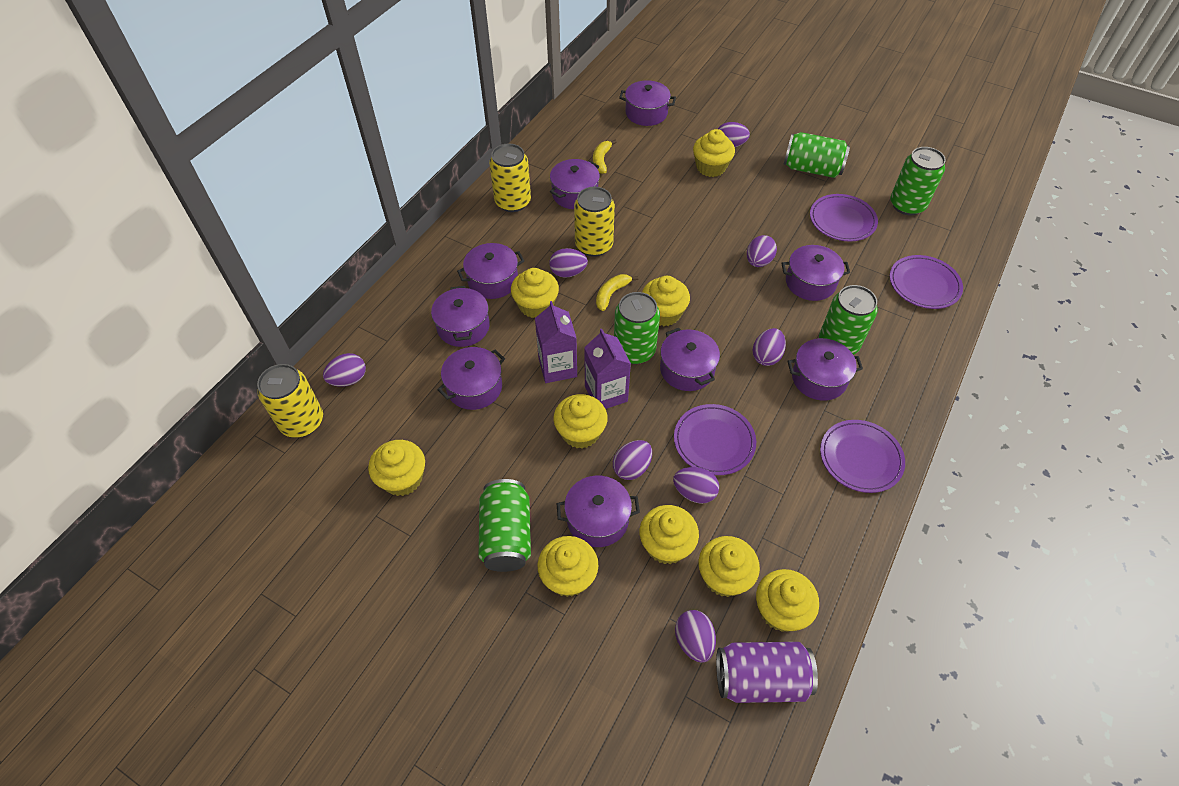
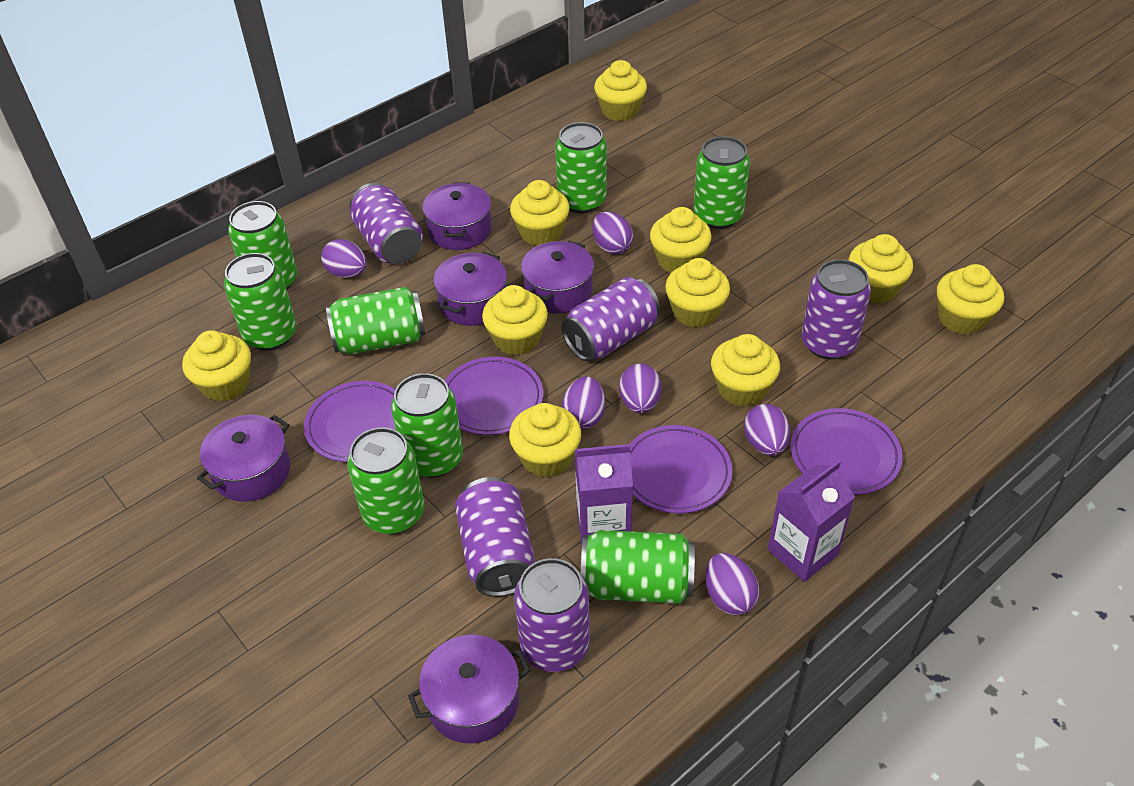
green can: [479,479,531,572] [614,292,660,364] [783,132,850,178] [819,285,878,355] [890,147,946,215] = 5 -> [224,253,296,351] [228,201,297,289] [326,287,425,355] [347,427,424,534] [391,373,463,478] [555,122,607,213] [581,530,695,604] [693,136,750,229] = 8
purple can: [716,642,818,703] = 1 -> [350,183,423,264] [455,477,535,597] [514,558,590,672] [561,277,660,361] [802,259,871,360] = 5
purple egg: [323,353,366,387] [549,248,588,278] [613,440,652,480] [673,467,719,504] [675,610,716,663] [718,122,750,147] [747,235,777,267] [752,328,786,366] = 8 -> [321,239,367,278] [562,376,605,429] [592,212,633,254] [619,364,662,413] [706,553,759,615] [744,404,790,456] = 6
purple pot: [431,286,490,347] [437,347,505,410] [457,243,524,299] [550,159,600,209] [556,476,640,547] [619,80,676,126] [660,328,720,391] [782,245,850,301] [787,338,863,401] = 9 -> [197,415,290,502] [408,635,531,744] [422,183,492,250] [434,252,507,326] [521,240,594,314] = 5
yellow banana: [593,140,617,174] [596,274,638,311] = 2 -> none = 0
yellow can: [257,364,323,438] [489,144,531,212] [574,187,615,256] = 3 -> none = 0
yellow cupcake: [368,440,425,496] [511,268,559,318] [538,536,598,597] [553,394,608,449] [640,505,699,564] [642,276,690,326] [693,129,735,177] [699,536,760,597] [756,569,819,632] = 9 -> [182,330,251,402] [482,285,548,355] [509,403,581,478] [510,180,569,246] [594,60,647,121] [650,207,711,273] [665,258,730,328] [711,334,780,406] [849,234,913,303] [937,264,1004,335] = 10

